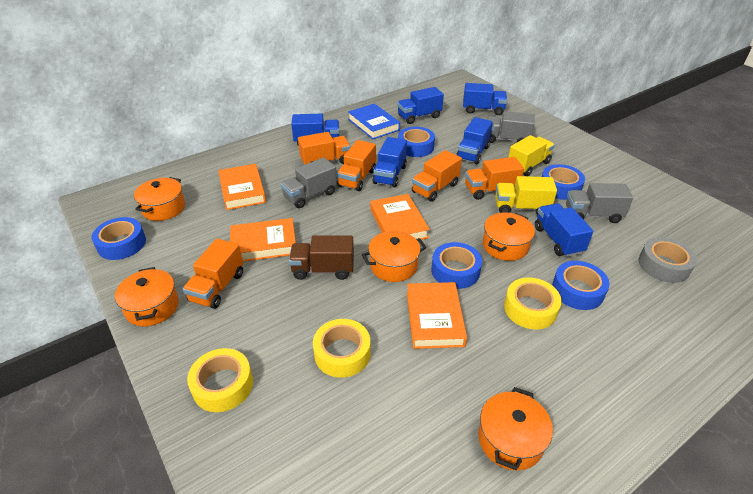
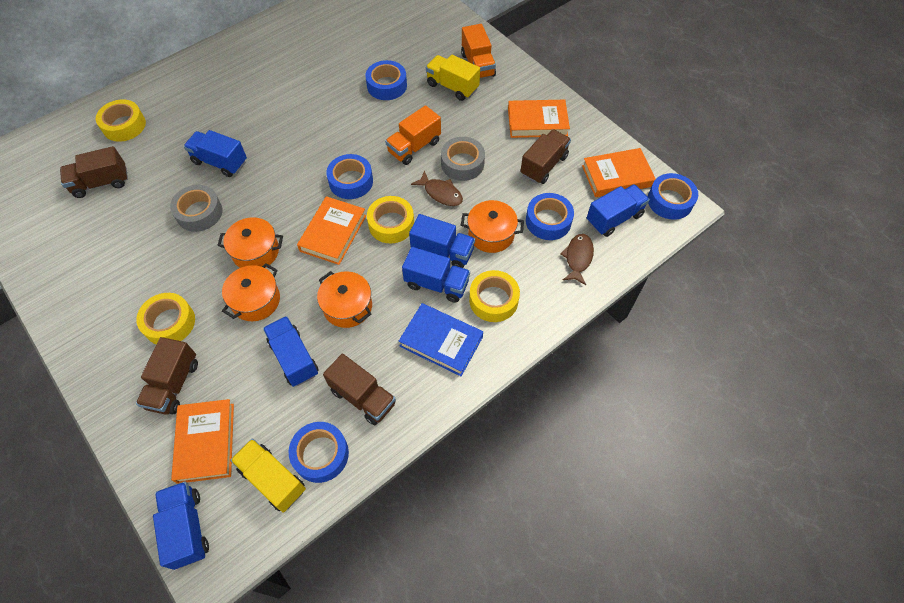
brown fish: none = 0 -> [411,170,463,206] [560,234,594,285] = 2
brown truck: [289,236,354,280] = 1 -> [60,146,128,198] [136,337,198,415] [323,353,396,425] [520,129,571,184] = 4
grey tape: [639,237,697,283] = 1 -> [170,185,223,232] [441,137,485,181] = 2
grey truck: [280,157,337,208] [486,111,535,143] [566,183,633,223] = 3 -> none = 0
orange pot: [115,267,179,326] [134,177,185,221] [362,231,427,282] [478,387,553,470] [483,213,535,261] = 5 -> [217,217,283,268] [222,263,280,321] [317,271,372,328] [461,200,524,253] = 4
orange truck: [183,239,243,309] [298,132,351,165] [337,140,376,191] [412,150,462,202] [465,157,524,200] = 5 -> [385,105,441,165] [461,24,496,78] = 2
yellow tape: [187,348,253,412] [313,319,371,378] [504,277,562,330] = 3 -> [96,99,146,142] [136,293,195,344] [367,196,414,243] [469,270,520,322] = 4

